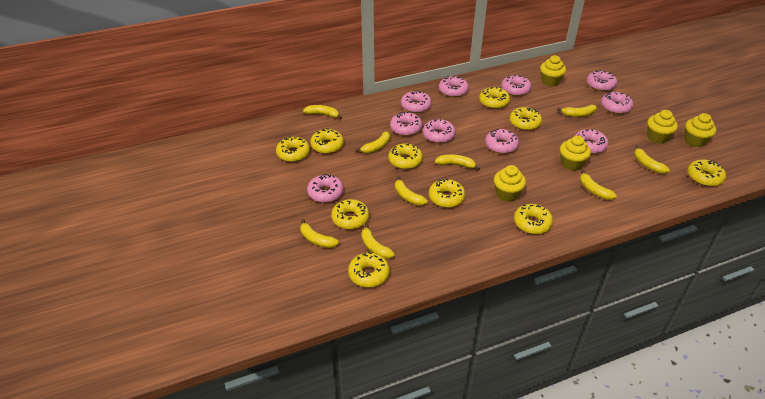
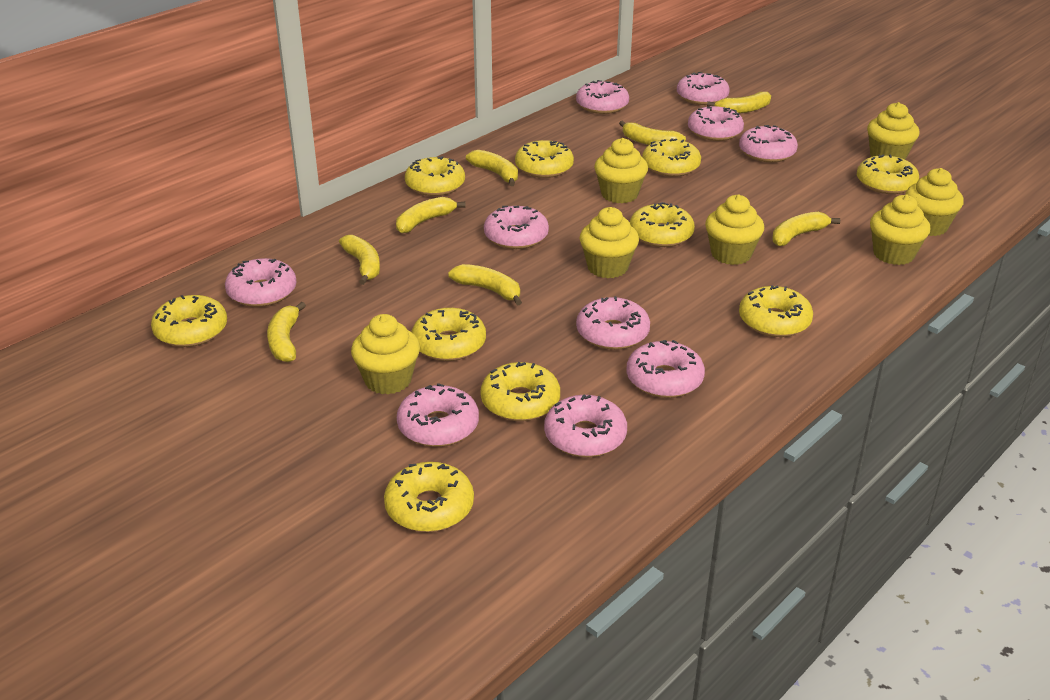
yellow banana: [300,219,339,248] [303,105,342,119] [356,132,390,153] [361,224,395,259] [395,176,428,206] [435,155,480,170] [557,105,597,117] [580,170,617,200] [634,145,670,173] = 9 -> [267,302,306,362] [339,235,380,285] [396,197,466,233] [448,264,522,306] [466,150,518,186] [619,121,686,145] [707,92,771,114] [772,212,840,246] = 8
yellow cupcake: [494,165,526,202] [540,55,566,86] [560,136,591,171] [647,110,678,144] [684,113,716,147] = 5 -> [351,314,420,394] [579,207,639,278] [594,138,648,203] [705,194,764,265] [867,102,920,160] [870,195,930,265] [905,168,964,236] = 7

